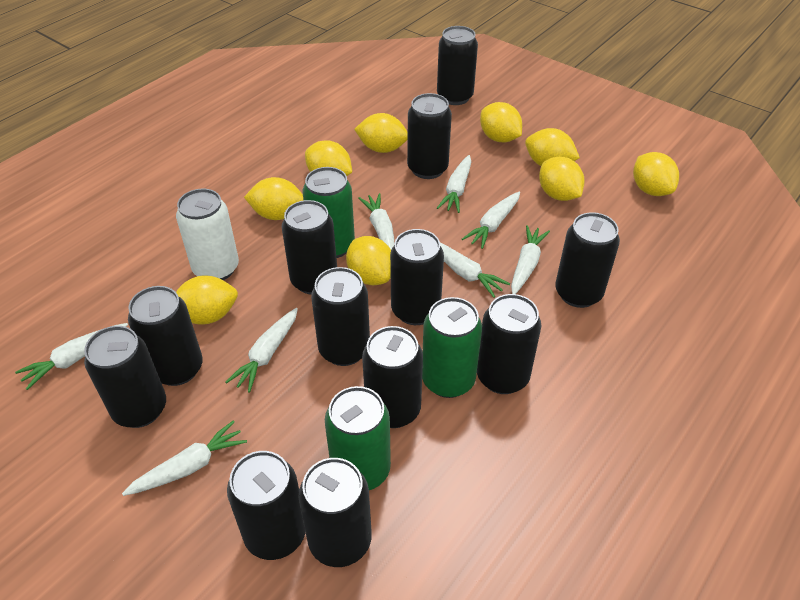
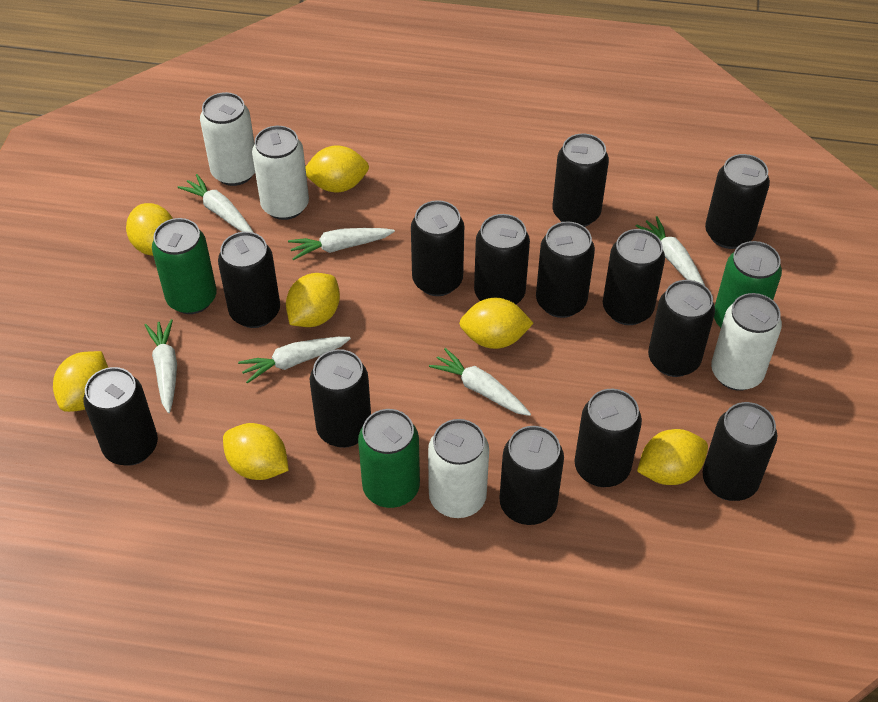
black can: [84,326,166,428] [128,286,203,386] [227,451,306,560] [282,200,337,295] [298,458,372,567] [311,267,370,366] [362,326,423,428] [390,229,444,325] [407,93,452,179] [437,26,478,105] [477,294,541,394] [555,212,620,308] = 12 -> [83,367,158,466] [218,232,280,328] [310,349,371,448] [411,200,464,296] [474,214,530,304] [499,426,564,525] [536,221,595,318] [553,134,609,227] [575,389,642,487] [603,229,665,325] [648,280,715,377] [703,402,777,501] [705,154,770,249] = 13
white can: [176,189,239,280] = 1 -> [200,92,255,186] [252,126,309,220] [428,419,489,518] [711,293,782,391] = 4
white carrot: [15,323,128,390] [122,420,247,496] [226,308,298,392] [358,193,395,249] [437,155,471,213] [440,242,510,298] [462,192,520,249] [511,225,550,294] = 8 -> [145,319,177,413] [178,174,254,233] [238,337,351,384] [288,228,395,260] [429,348,531,416] [636,216,705,285] = 6
yellow lemon: [176,276,238,325] [244,177,303,220] [305,140,352,176] [346,236,391,285] [354,113,408,153] [480,102,522,142] [525,128,580,166] [539,157,585,201] [633,152,679,196] = 9 -> [53,351,108,412] [126,203,173,256] [223,423,289,480] [286,273,340,327] [305,146,369,192] [459,298,533,349] [637,429,708,485] = 7

